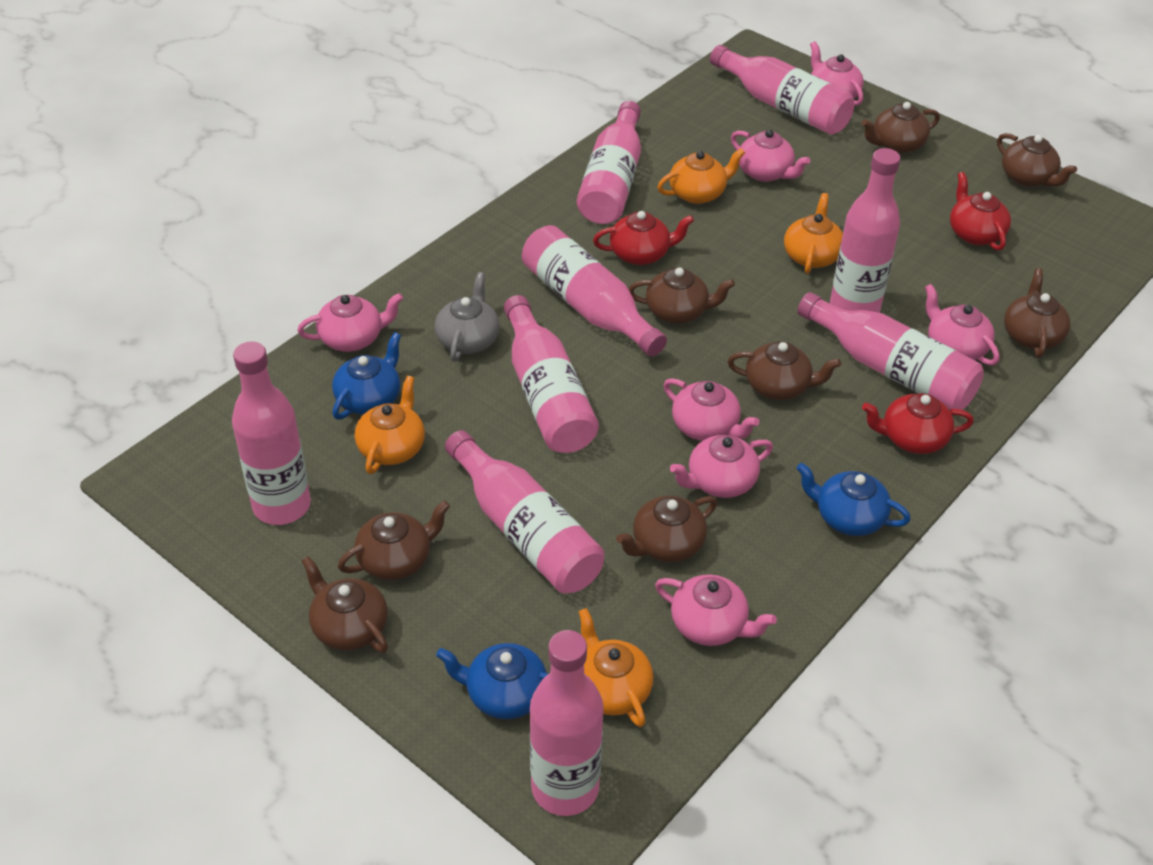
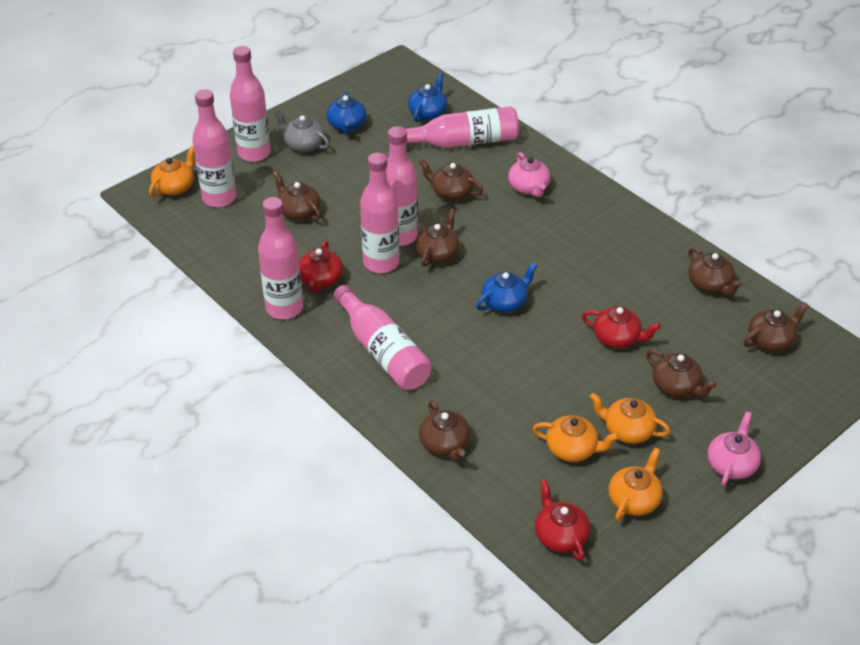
brown teapot: [302,556,388,653] [338,501,450,580] [616,496,717,562] [628,268,735,323] [727,341,841,400] [862,102,940,153] [997,133,1077,187] [1004,268,1070,357] = 8 -> [273,171,321,220] [415,208,460,267] [419,159,483,201] [419,400,471,462] [646,350,717,397] [688,248,742,295] [743,302,809,352] = 7
pink bottle: [232,341,311,525] [445,430,604,593] [504,295,599,453] [522,225,667,357] [530,630,604,816] [577,101,641,224] [710,45,854,135] [797,292,984,410] [830,148,901,313] = 9 -> [192,89,236,207] [230,46,271,162] [258,197,303,319] [333,285,432,390] [360,153,399,273] [386,126,418,246] [406,106,519,148] = 7
pink teapot: [297,293,403,352] [655,574,777,646] [663,378,760,441] [670,435,773,498] [731,129,810,182] [810,41,864,106] [925,284,999,365] = 7 -> [508,152,550,198] [707,412,761,486] = 2

